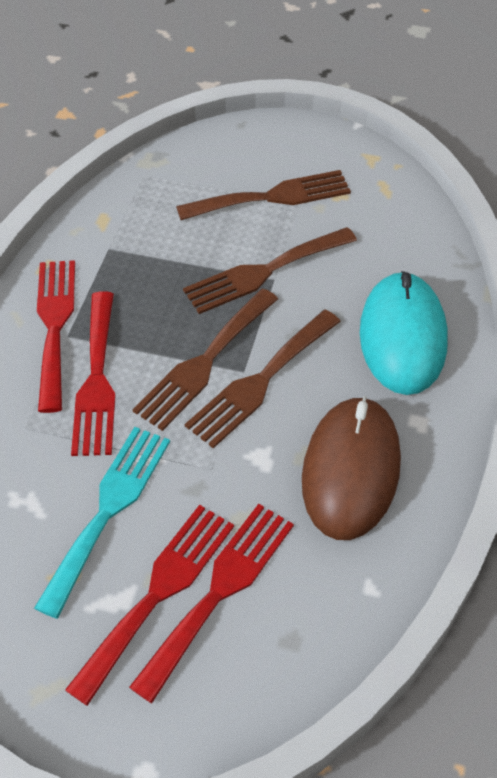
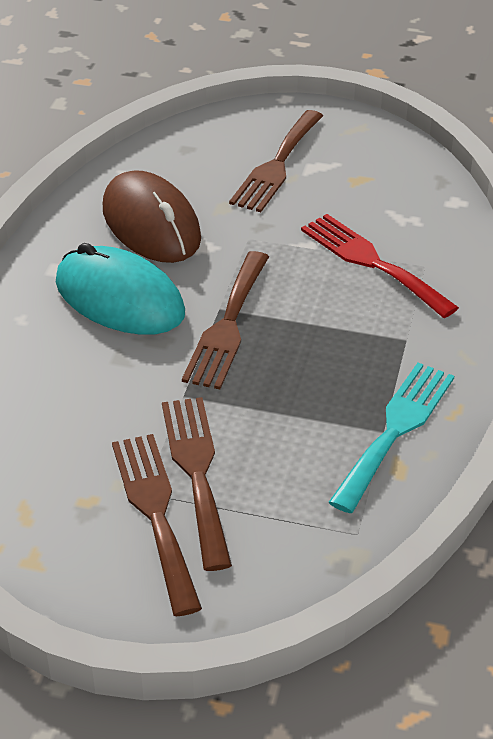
red fork: [37,260,75,413] [65,505,234,706] [71,291,116,456] [129,504,294,703] = 4 -> [301,214,459,318] = 1

